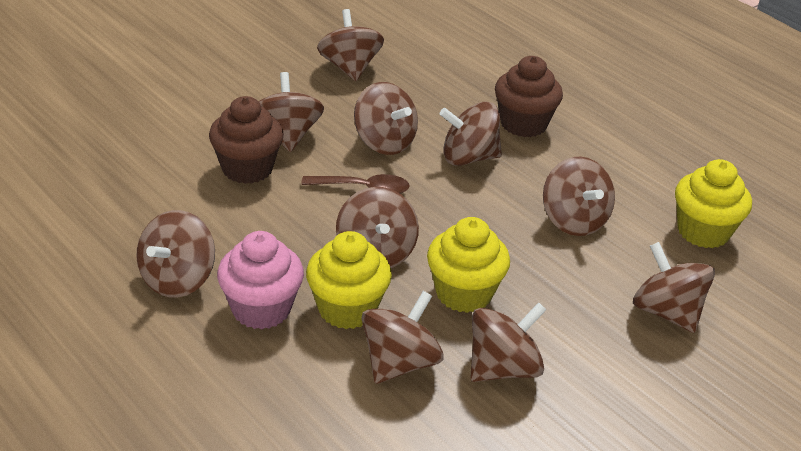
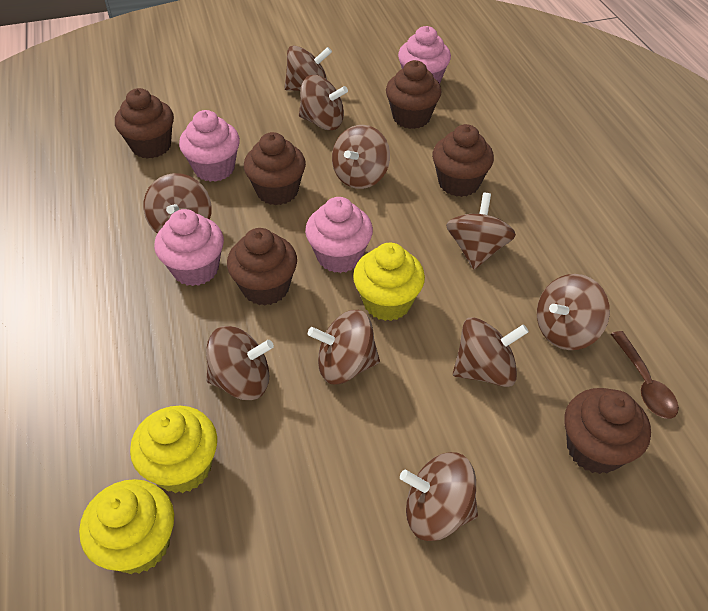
brown cupcake: [209,96,284,184] [495,56,563,137] = 2 -> [115,88,174,159] [227,228,297,306] [244,132,306,205] [386,60,442,129] [432,124,494,197] [564,388,651,474] = 6
pink cupcake: [217,231,304,329] = 1 -> [154,209,224,286] [179,110,240,182] [305,197,373,273] [398,26,451,84] = 4

